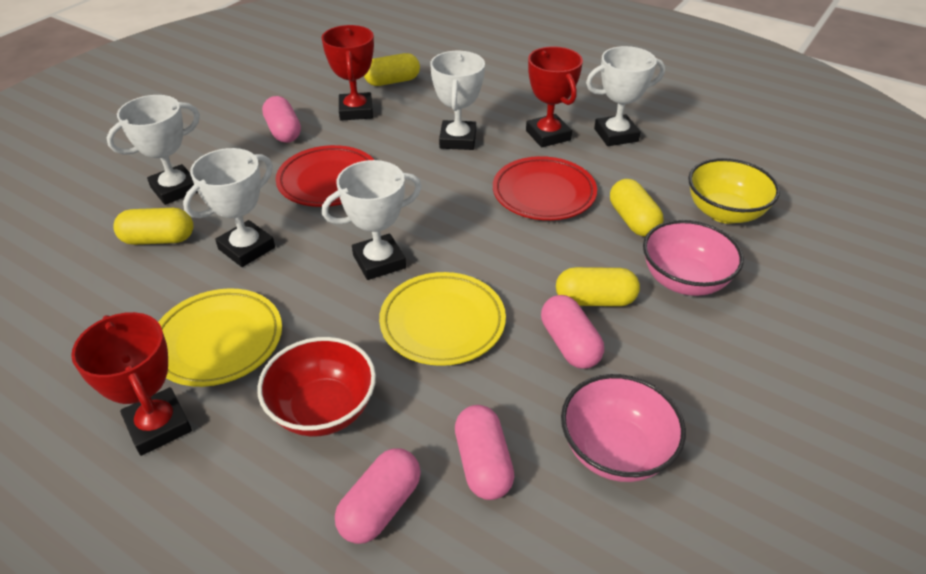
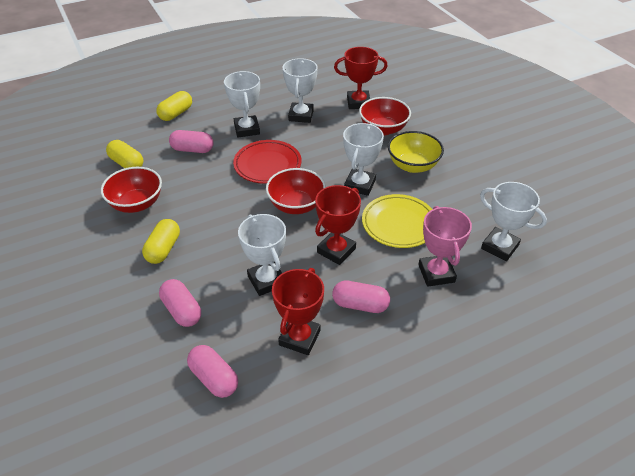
pink bowl: [561,374,686,482] [643,220,744,296] = 2 -> none = 0
pink trophy: none = 0 -> [418,206,472,287] = 1
red bowl: [257,337,376,437] = 1 -> [101,167,162,213] [266,168,326,214] [359,97,411,135] = 3
red plate: [276,145,374,207] [493,156,597,220] = 2 -> [233,140,301,184] = 1
yellow capsule: [113,208,193,245] [364,53,420,86] [556,267,640,306] [610,179,663,237] = 4 -> [106,140,143,168] [142,219,180,264] [156,91,192,121] = 3
yellow plate: [158,288,282,387] [379,272,506,366] = 2 -> [362,194,433,248] = 1

